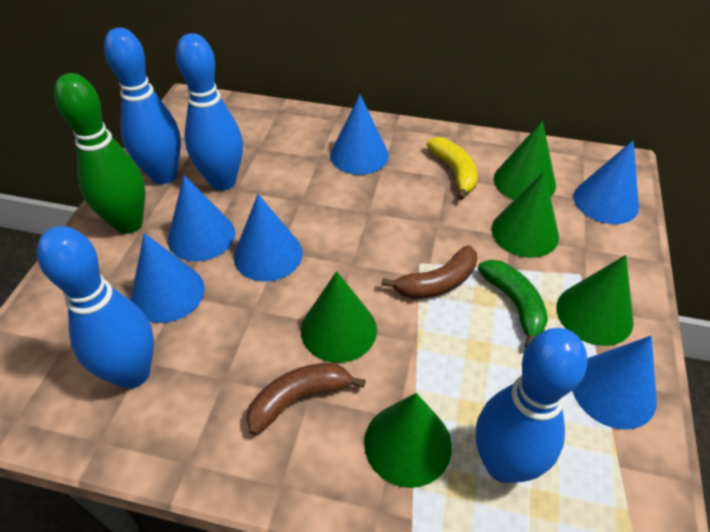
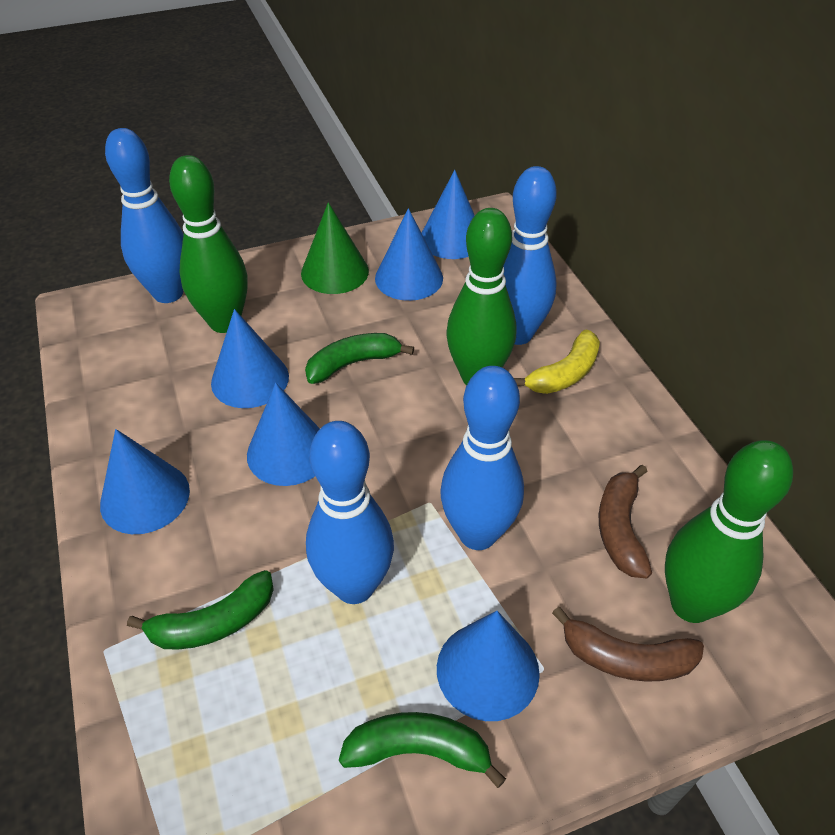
green banana: [478,260,548,348] = 1 -> [127,570,274,649] [305,333,414,384] [339,712,506,788] = 3
green bowling pin: [54,73,146,234] = 1 -> [169,155,248,333] [447,208,516,385] [665,440,793,623] = 3
green cone: [301,271,377,363] [364,393,452,488] [491,171,559,258] [494,120,556,200] [556,255,634,346] = 5 -> [301,202,369,294] = 1

